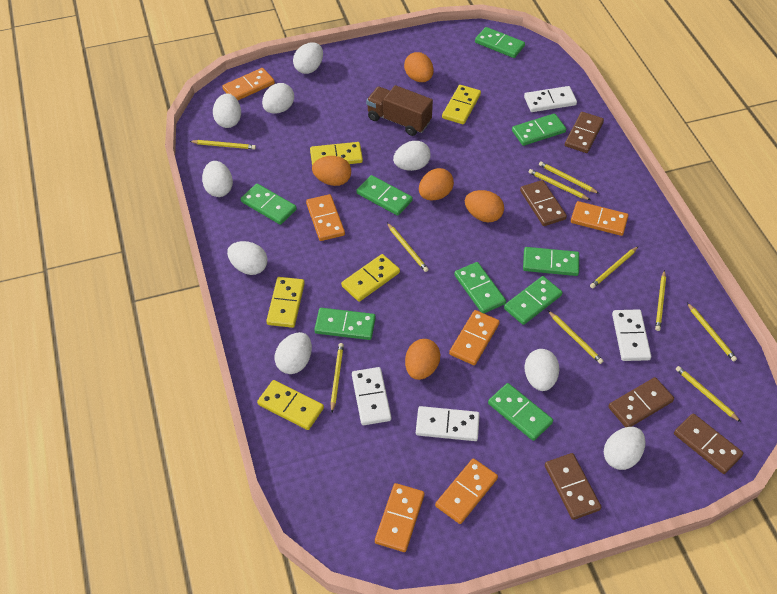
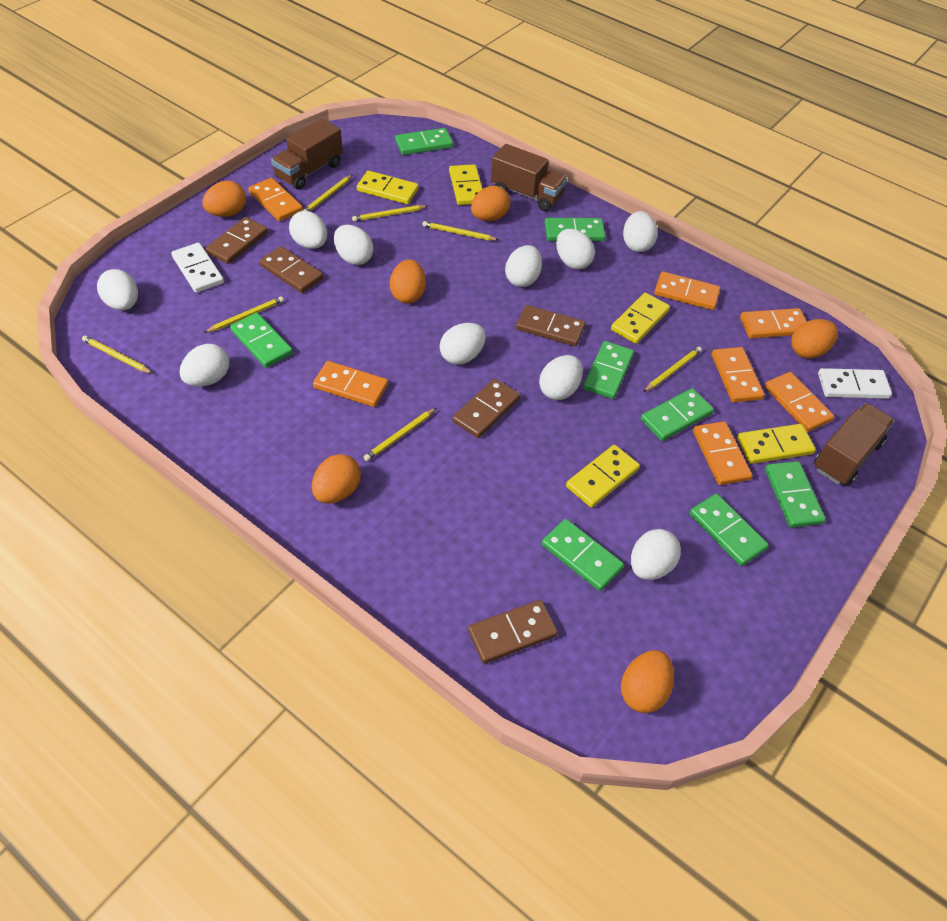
brown truck: [366,85,433,136] = 1 -> [271,118,343,190] [491,144,568,211] [814,403,895,486] = 3
green domino: [241,183,297,225] [314,308,376,340] [356,175,413,216] [454,262,506,313] [475,27,525,58] [488,383,553,441] [504,276,562,325] [512,113,566,146] [523,247,579,276] = 9 -> [230,313,293,368] [395,128,453,155] [542,519,624,591] [545,218,606,241] [583,341,634,399] [641,388,714,441] [690,494,769,566] [765,461,826,528] = 8
orange domino: [222,68,275,100] [306,194,345,241] [375,483,425,552] [435,458,498,524] [449,310,500,365] [571,201,628,236] = 6 -> [248,178,303,221] [313,361,388,407] [654,271,720,310] [693,421,752,485] [712,347,764,402] [740,308,807,338] [765,372,834,432] = 7
orange egg: [312,156,351,186] [404,52,433,82] [405,339,440,380] [419,168,454,201] [465,190,504,222] = 5 -> [202,181,246,217] [312,454,361,504] [390,259,426,303] [471,186,510,221] [621,650,674,713] [791,319,838,359] = 6
white domino: [352,367,391,425] [416,406,480,441] [524,86,577,112] [612,309,651,361] = 4 -> [171,243,224,293] [818,368,892,399] = 2
white egg: [202,161,233,197] [213,94,241,128] [227,241,268,275] [262,83,294,114] [274,332,312,374] [293,42,323,74] [393,141,431,171] [524,349,559,391] [604,427,646,470] = 9 -> [97,269,138,310] [179,344,229,387] [289,211,327,249] [334,225,373,265] [440,323,486,365] [505,245,542,287] [539,355,583,400] [556,229,595,269] [623,211,658,252] [631,529,681,580] = 10
yellow pencil: [190,140,256,149] [330,343,344,412] [387,223,429,272] [529,169,590,200] [539,161,600,194] [548,311,603,364] [590,247,638,288] [655,270,666,331] [676,366,741,422] [687,303,737,362] = 10 -> [82,336,153,374] [204,296,284,333] [302,175,352,211] [352,205,428,221] [364,408,436,461] [422,221,499,240] [644,347,702,392] = 7

